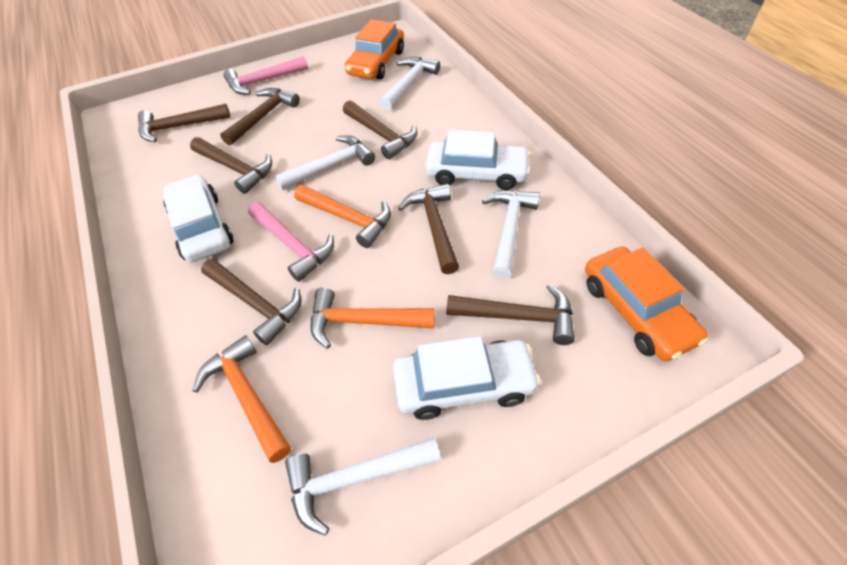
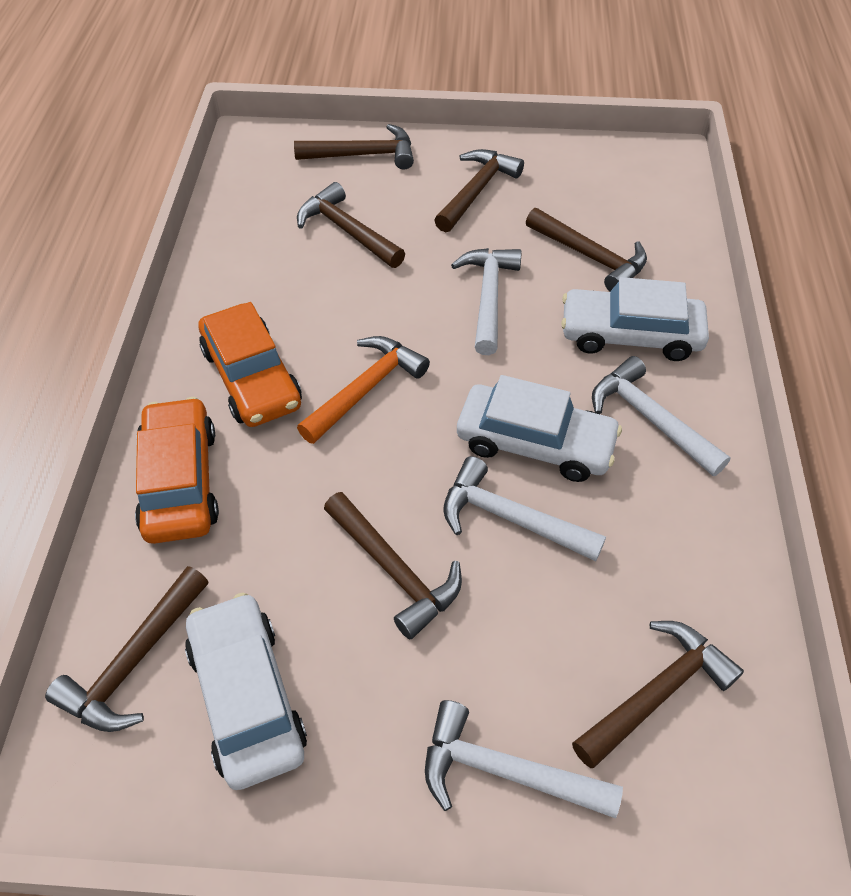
orange hammer: [192,335,291,463] [294,185,391,248] [311,287,435,349] = 3 -> [297,336,430,444] = 1
pink hammer: [223,56,308,95] [248,202,334,282] = 2 -> none = 0

